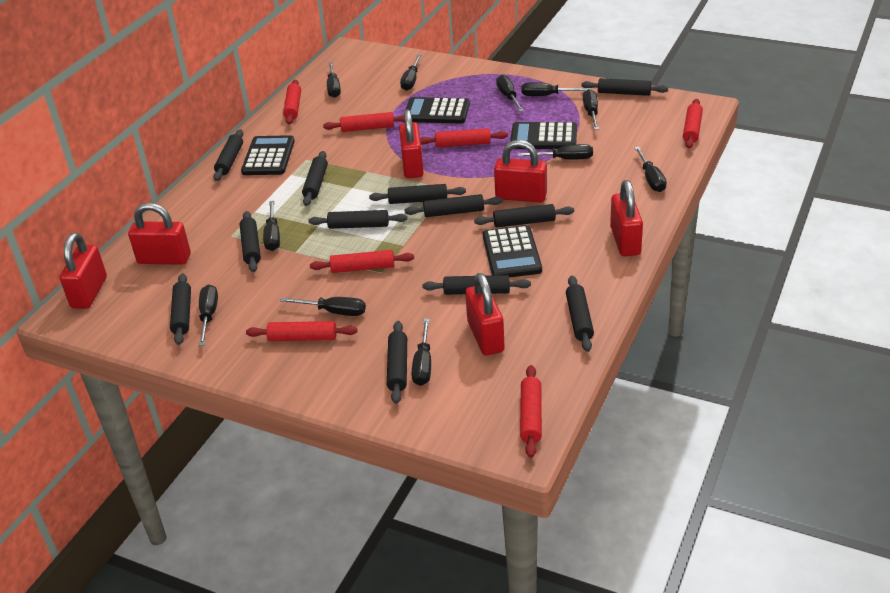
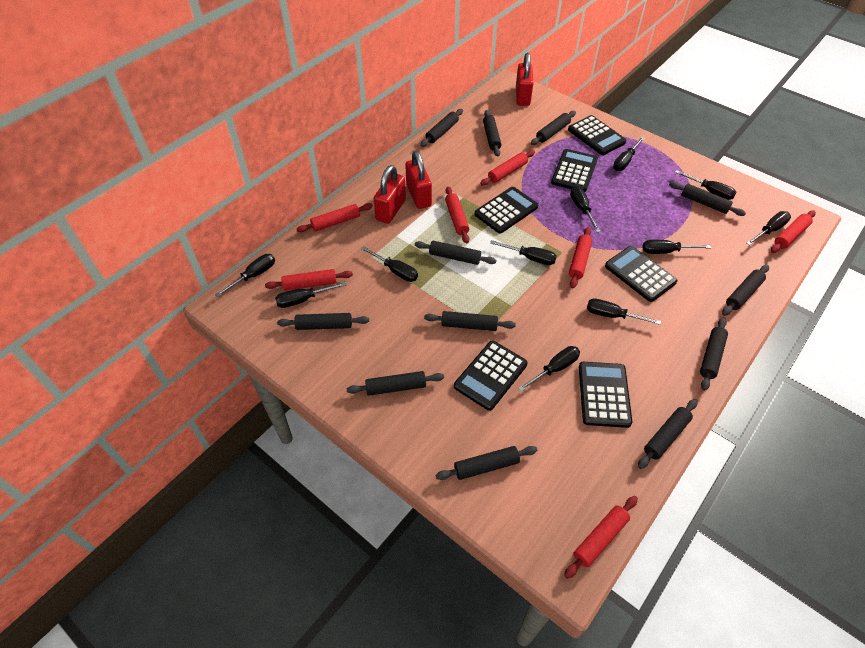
black calculator: [241,135,295,175] [405,97,470,124] [483,225,542,278] [510,122,577,149] = 4 -> [454,341,528,411] [474,187,538,233] [551,149,598,192] [568,115,626,155] [579,362,632,428] [605,246,677,302] = 6
red padlock: [60,233,107,309] [128,203,191,265] [399,109,424,178] [465,273,505,356] [494,140,547,203] [610,180,643,256] = 6 -> [374,165,406,224] [405,151,432,209] [516,53,533,106] = 3

